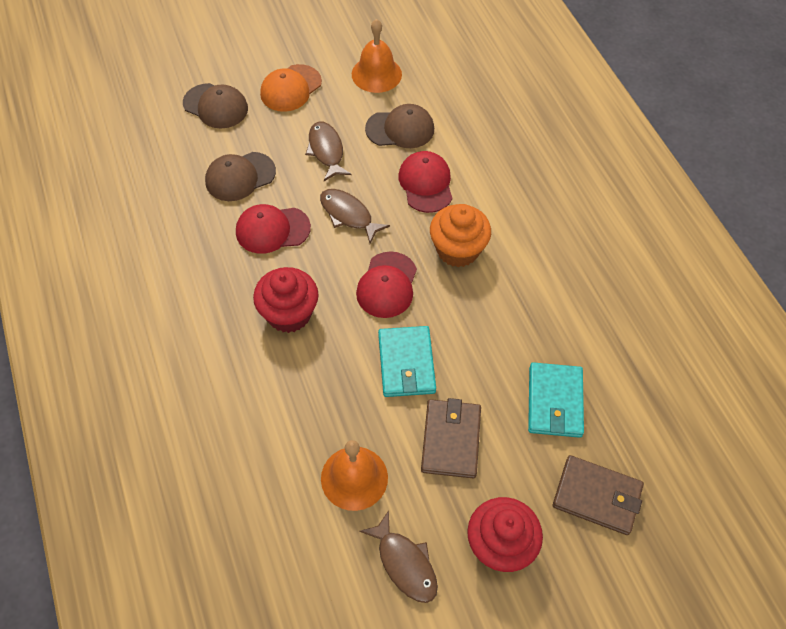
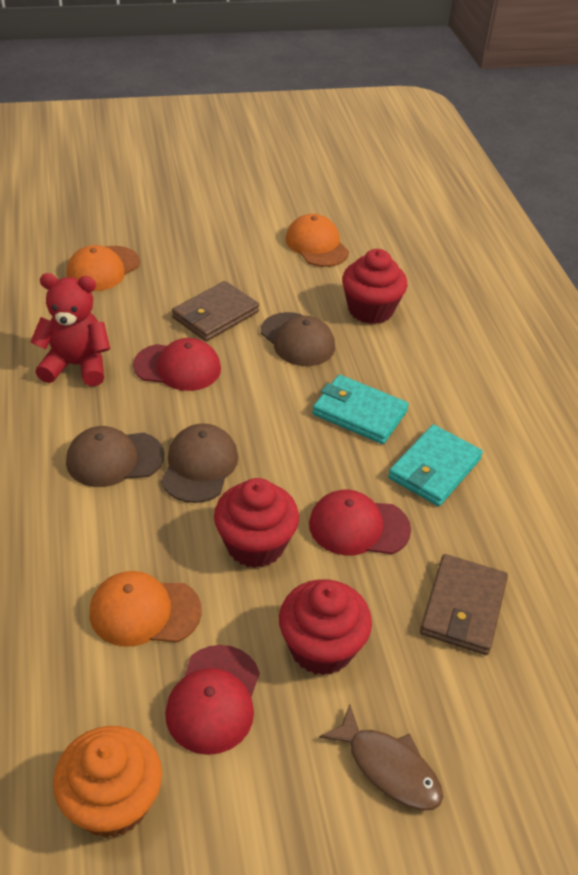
brown fish: [305,122,351,181] [320,189,390,243] [359,510,438,603] = 3 -> [319,704,443,811] = 1
orange bell: [321,440,388,511] [352,19,402,93] = 2 -> none = 0
orange cap: [260,64,322,112] = 1 -> [66,245,140,291] [89,571,202,647] [285,214,349,267] = 3
red cupcake: [253,267,318,333] [467,497,543,572] = 2 -> [214,478,299,568] [279,579,372,676] [342,249,407,324] = 3
red teddy bear: none = 0 -> [30,273,110,386] = 1

